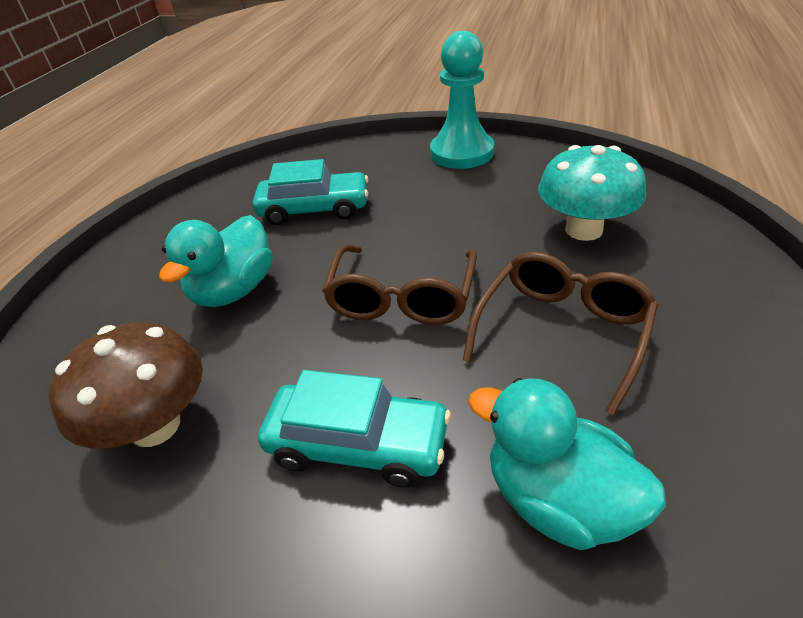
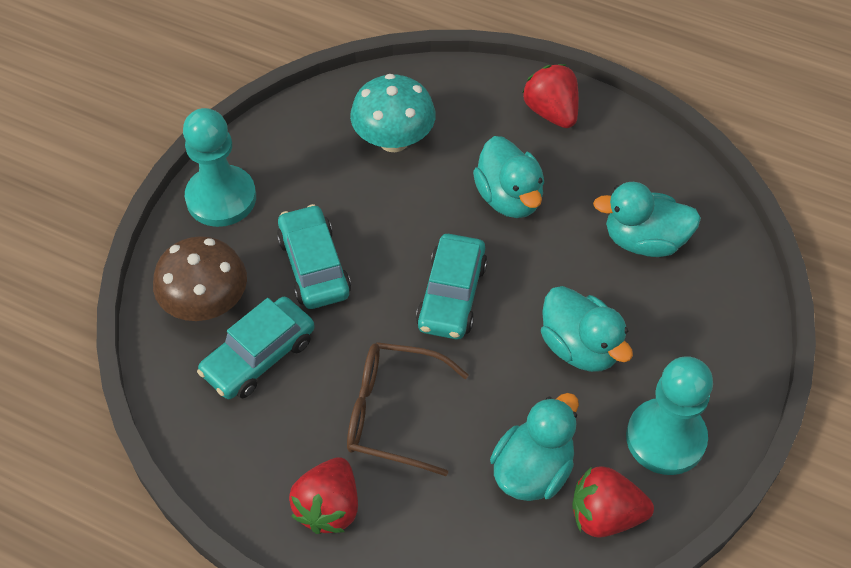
brown glasses: [322,245,477,325] [463,252,658,416] = 2 -> [347,342,469,476] = 1
red strawberry: none = 0 -> [289,457,358,534] [522,64,579,128] [572,466,654,538] = 3
turquoise car: [253,159,369,225] [258,370,451,488] = 2 -> [197,297,315,399] [277,204,351,309] [416,234,487,339] = 3
turquoise duck: [159,215,273,307] [468,378,666,550] = 2 -> [473,136,544,218] [490,393,579,501] [541,286,633,372] [593,182,701,257] = 4
turquoise pawn: [430,31,494,169] = 1 -> [183,108,256,227] [626,356,713,475] = 2

